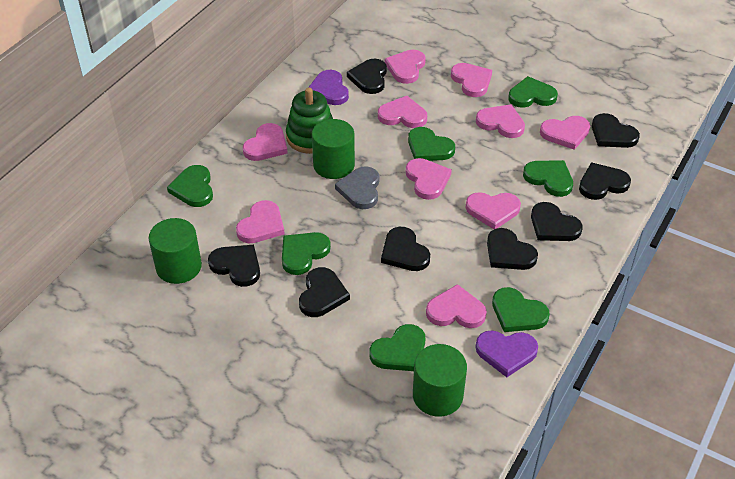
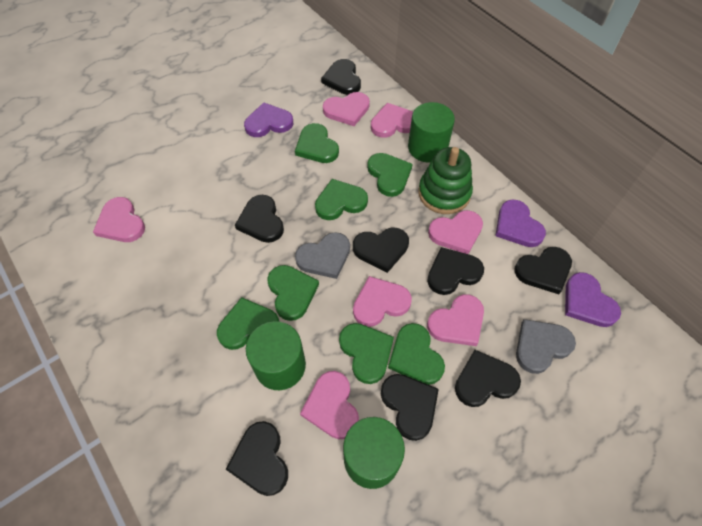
grey heart: [335,166,379,209] = 1 -> [295,232,350,279] [516,319,576,374] = 2
pink heart: [236,200,285,243] [243,123,288,161] [378,96,427,128] [385,50,426,84] [406,158,452,200] [426,284,487,328] [451,63,492,97] [465,192,521,229] [476,104,525,138] [540,116,590,150] = 10 -> [93,197,145,242] [300,371,359,439] [323,92,370,126] [353,276,412,327] [371,103,413,138] [427,294,484,346] [428,210,483,254] = 7
purple heart: [309,70,349,105] [475,330,538,377] = 2 -> [244,102,293,137] [495,200,546,247] [565,272,621,327] = 3

